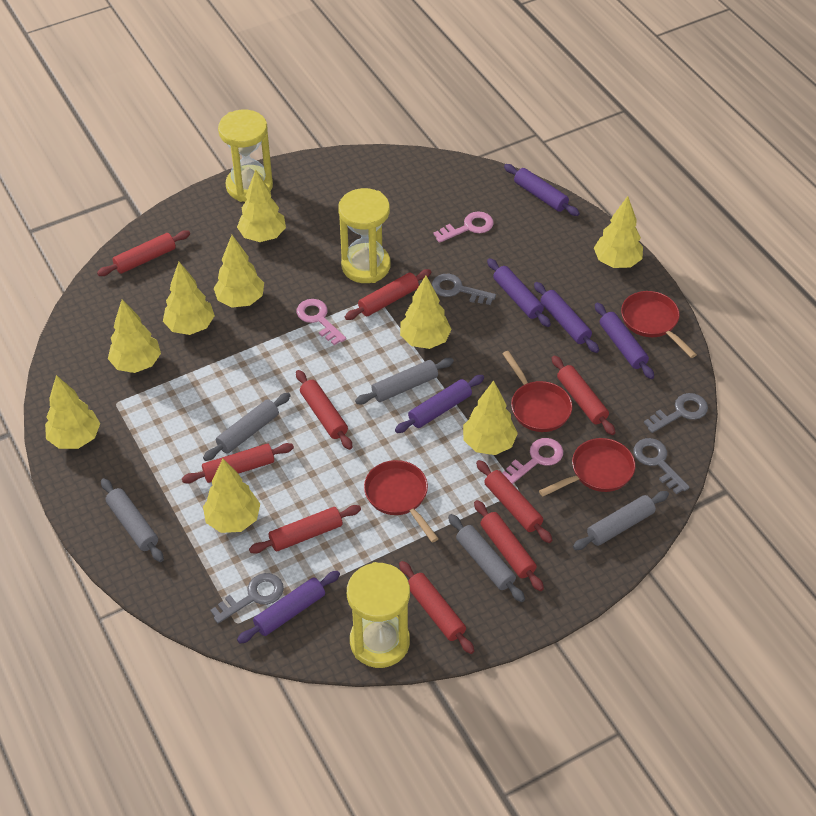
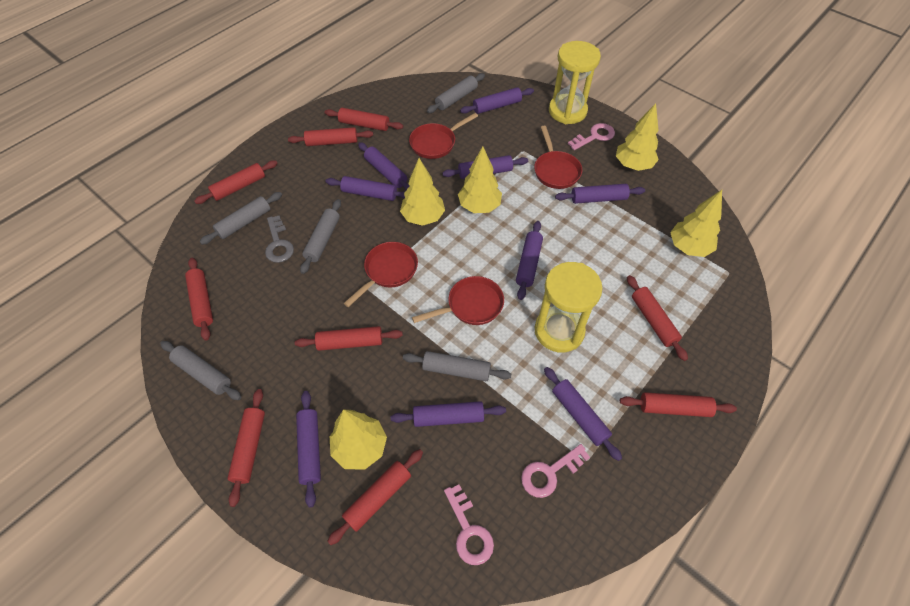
grey key: [210,573,284,623] [432,274,496,305] [634,438,690,494] [644,393,708,433] = 4 -> [265,216,294,263] = 1
purple rolling pin: [237,571,340,644] [395,375,484,433] [487,258,551,327] [504,164,580,216] [534,282,599,353] [595,302,654,379] = 6 -> [296,391,321,508] [325,176,405,201] [358,142,409,190] [391,401,506,427] [442,155,528,179] [460,87,534,114] [516,221,543,300] [544,367,622,461] [555,184,645,204] = 9
yellow hourglass: [218,110,273,202] [338,188,390,283] [347,562,410,668] = 3 -> [535,262,603,353] [549,41,601,124] = 2
yellow tree: [45,375,100,449] [108,299,161,373] [163,262,215,335] [203,459,260,533] [214,235,264,308] [237,169,286,242] [400,276,452,349] [463,380,518,455] [594,196,643,268] = 9 -> [330,410,387,469] [400,158,445,226] [458,146,502,213] [616,103,659,171] [670,190,722,257] = 5

